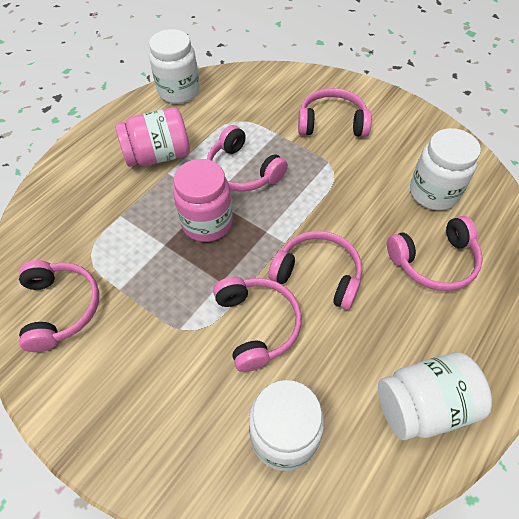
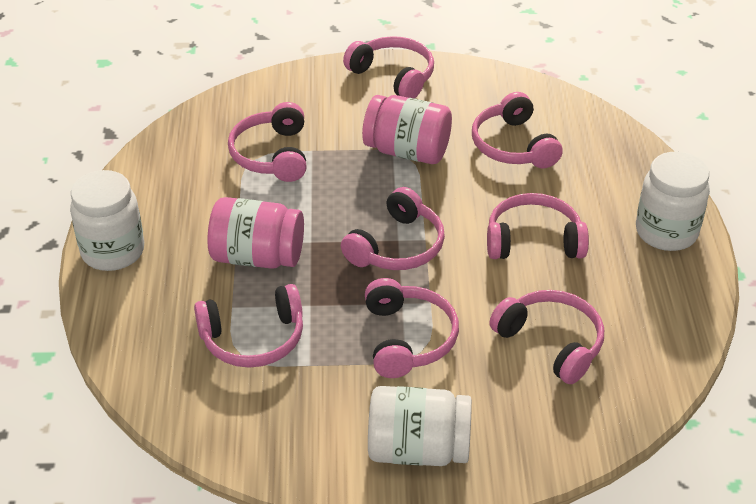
pink headphones: [19,260,99,352] [207,125,288,192] [213,277,302,372] [268,231,362,310] [298,88,372,137] [387,216,483,291] = 6 -> [194,284,303,368] [228,102,307,182] [341,187,445,270] [343,36,434,99] [365,278,459,378] [472,92,563,168] [487,193,589,259] [489,290,604,384] = 8
white jar: [149,29,200,104] [249,380,325,471] [378,352,492,440] [410,128,481,211] = 4 -> [70,170,144,271] [368,386,472,466] [636,152,710,251] = 3

